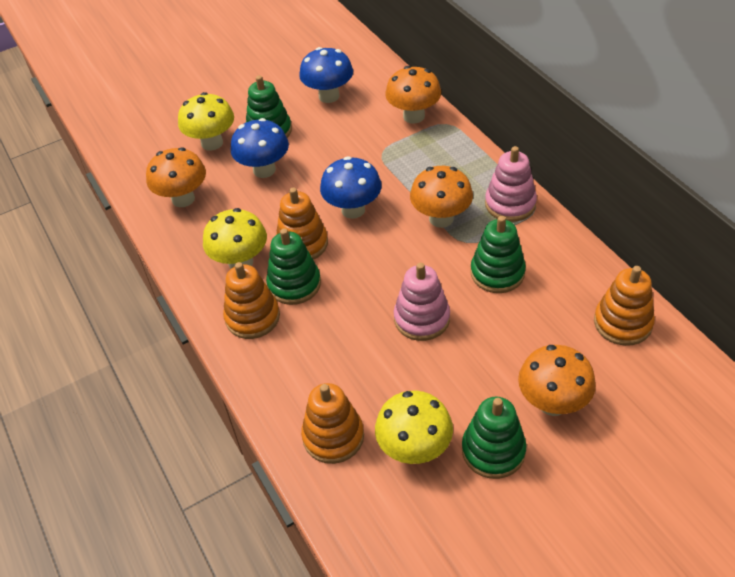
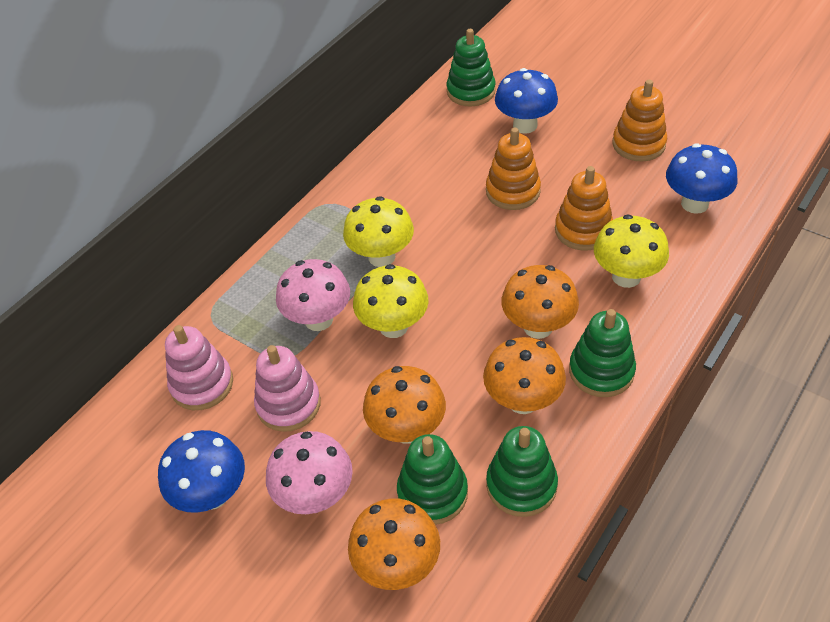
orange stacking toy: [223,262,280,339] [276,187,328,260] [301,383,364,464] [594,266,655,346] = 4 -> [486,128,541,210] [555,166,613,251] [612,80,667,161] = 3
pink mushroom: none = 0 -> [266,431,353,514] [276,259,350,331] = 2

